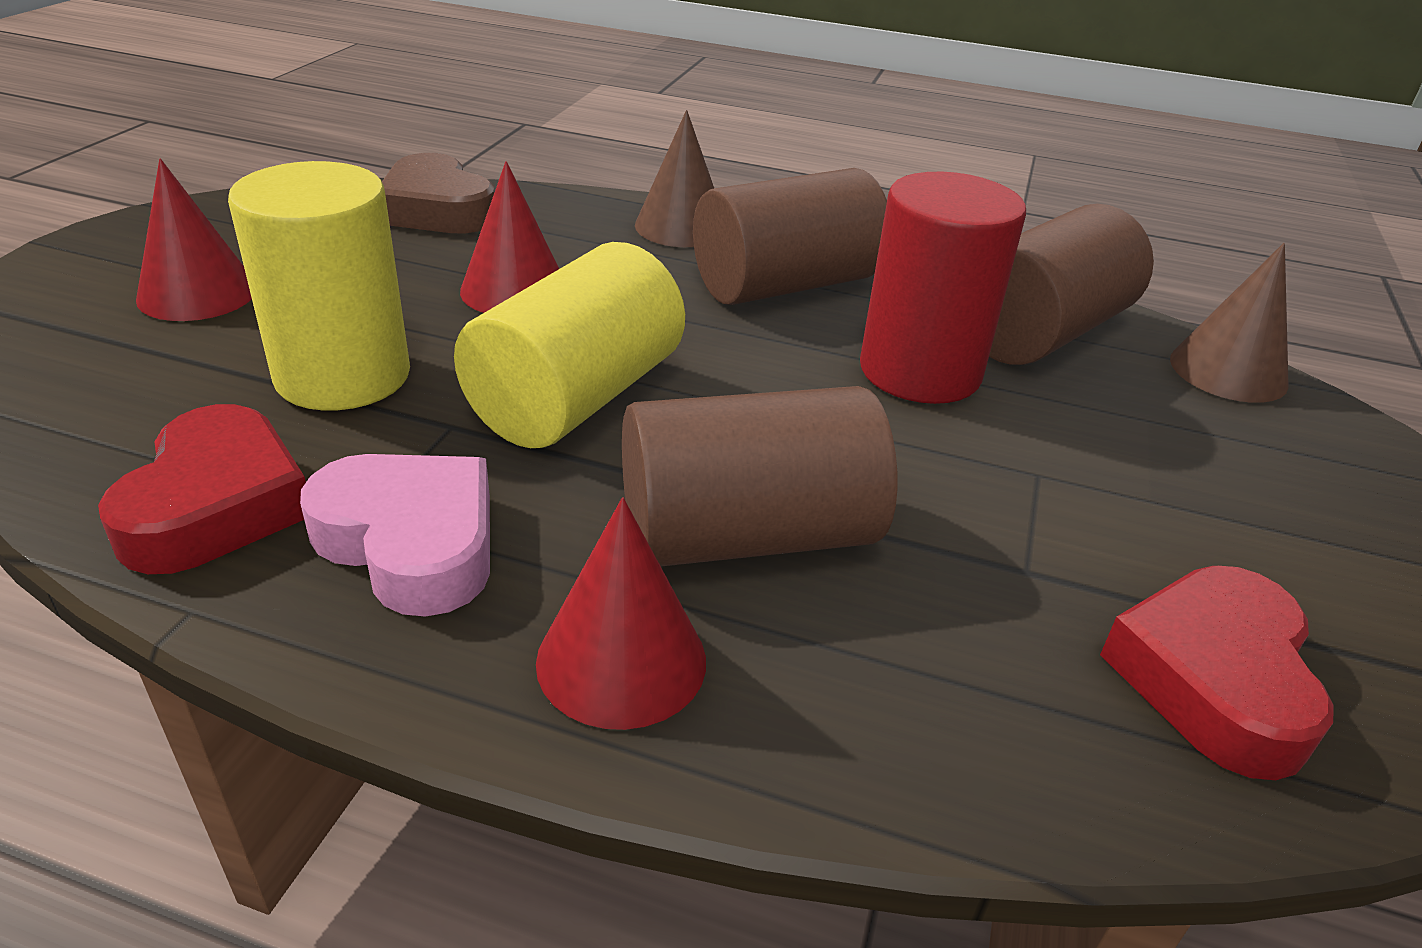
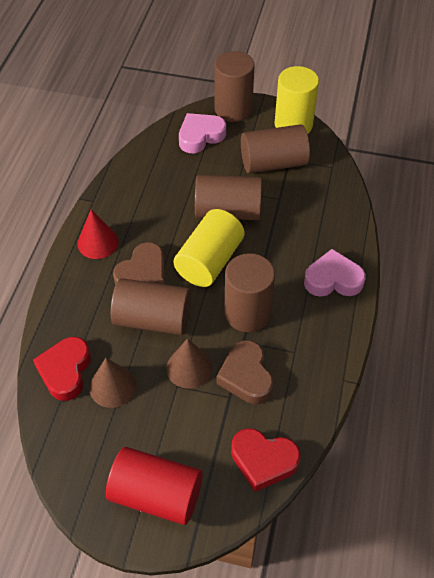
brown cylinder: [622,386,897,566] [693,168,887,305] [989,204,1154,365] = 3 -> [111,278,191,335] [195,175,262,220] [214,51,255,122] [224,253,275,332] [241,124,310,174] = 5
brown heart: [382,153,495,233] = 1 -> [113,242,164,285] [216,340,274,404] = 2
pink heart: [300,454,490,617] = 1 -> [179,113,226,153] [304,249,366,297] = 2
red cone: [136,158,252,321] [460,161,559,313] [536,497,706,730] = 3 -> [77,209,119,259] = 1

